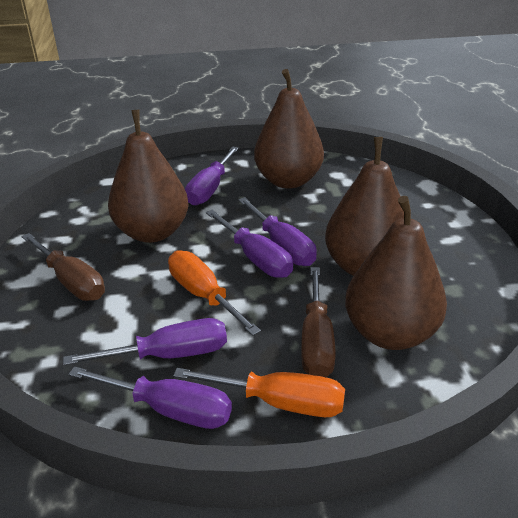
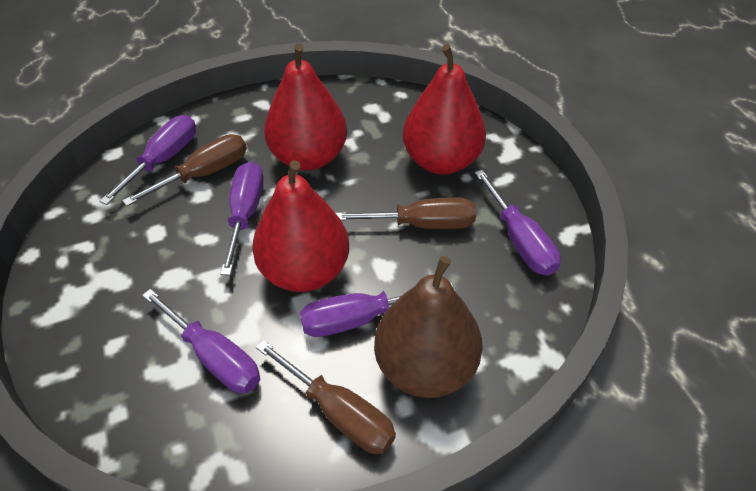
brown pear: [108,110,189,243] [254,69,324,189] [325,137,404,276] [345,196,447,350] = 4 -> [374,256,483,398] = 1
brown screwdriver: [21,233,105,301] [301,267,336,377] = 2 -> [122,134,247,206] [256,340,396,454] [336,197,476,229] = 3
orange screwdriver: [168,250,261,336] [173,368,345,417] = 2 -> none = 0
red pear: none = 0 -> [252,160,349,292] [264,43,347,171] [403,44,486,175] = 3

